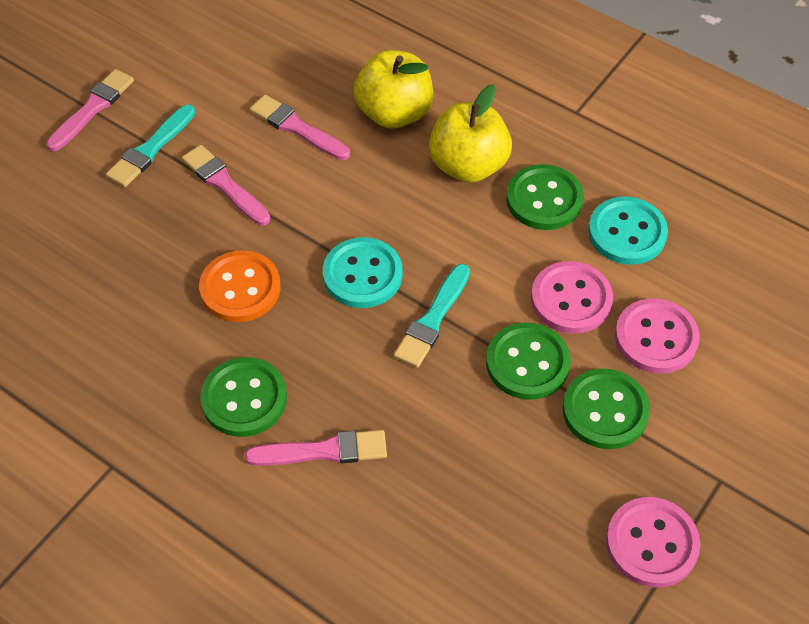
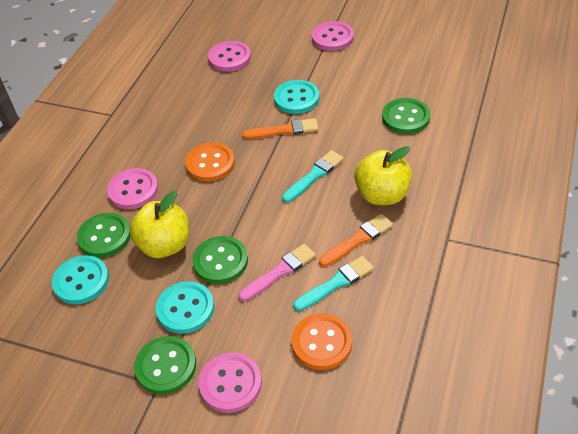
orange brush: none = 0 -> [242,118,319,139] [319,214,393,267] = 2
orange button: [199,250,281,322] = 1 -> [185,142,235,182] [292,313,352,370] = 2
pink brush: [46,69,134,151] [182,145,270,225] [245,430,387,466] [250,95,350,160] = 4 -> [239,244,316,301] = 1
pink button: [531,261,613,334] [606,497,700,587] [615,298,700,374] = 3 -> [107,168,158,209] [199,352,262,413] [208,41,251,72] [312,21,354,51] = 4
turquoise button: [323,237,403,308] [588,197,668,264] = 2 -> [52,255,109,304] [156,281,214,334] [274,80,320,114] = 3

